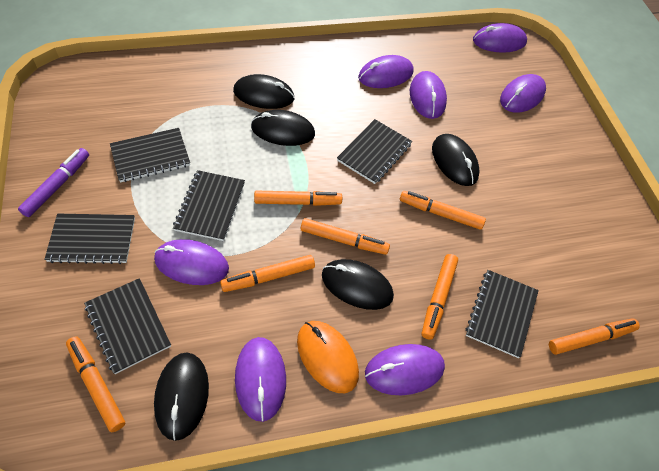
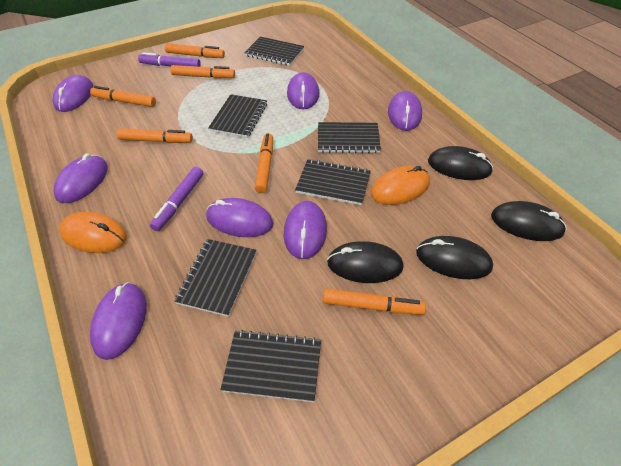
black mouse: [154,352,209,441] [233,74,295,109] [251,110,315,146] [322,259,394,310] [432,134,480,186] = 5 -> [327,241,404,283] [416,236,493,279] [428,146,493,180] [491,201,567,241] = 4
orange marker: [66,336,125,432] [220,255,315,292] [254,191,342,206] [301,218,390,255] [400,191,486,230] [422,254,458,340] [549,318,640,355] = 7 -> [90,86,156,107] [117,129,193,143] [165,43,225,58] [170,65,235,78] [255,133,273,193] [323,289,426,315] = 6
orange mouse: [297,321,359,393] = 1 -> [59,212,127,253] [371,166,430,205] = 2
purple marker: [18,148,89,217] = 1 -> [138,52,201,67] [150,167,203,231] = 2

